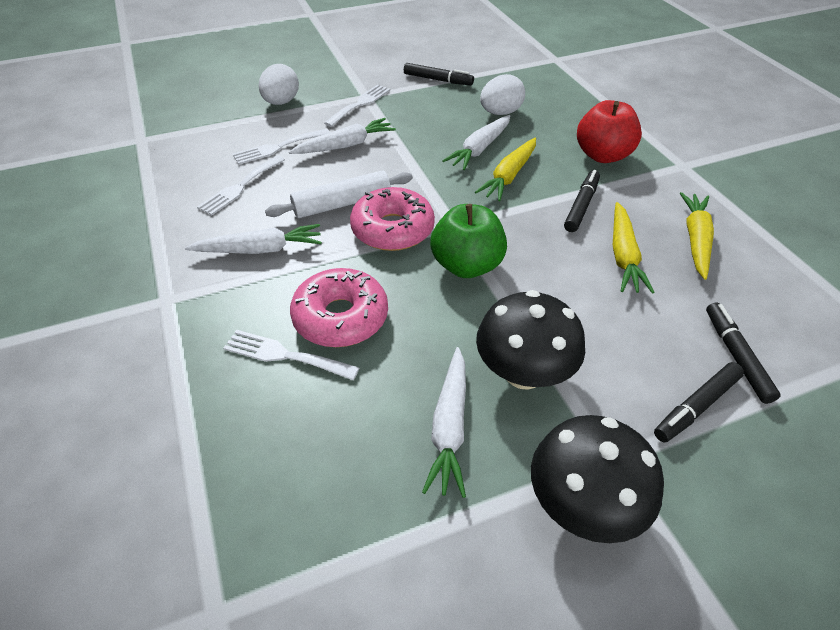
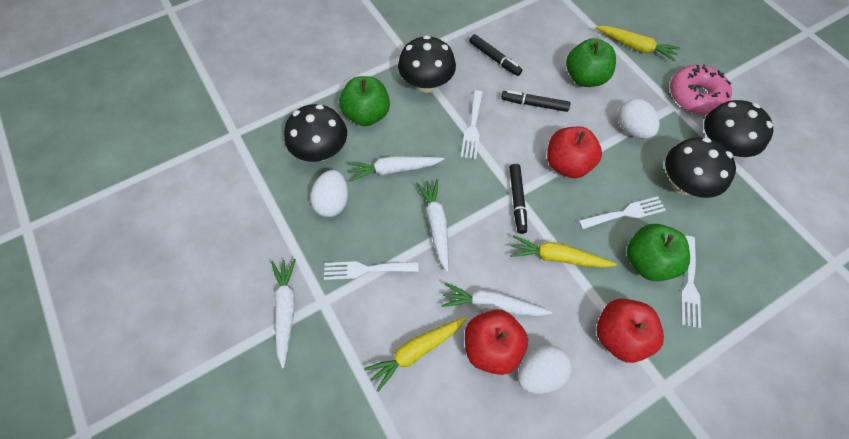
black marker: [404,63,474,85] [564,170,600,232] [654,362,744,442] [706,303,781,404] = 4 -> [469,34,522,76] [501,91,570,112] [509,164,527,234] = 3
black mushroom: [476,290,585,390] [531,415,664,543] = 2 -> [284,104,347,162] [398,35,456,93] [665,137,736,198] [704,100,773,157] = 4
green apple: [430,204,507,278] = 1 -> [339,76,390,126] [566,38,616,87] [627,224,690,281] = 3
pink donut: [290,268,388,347] [350,187,435,251] = 2 -> [670,65,732,115] = 1
red apple: [577,100,642,163] = 1 -> [465,309,528,375] [547,127,602,178] [596,299,664,363] = 3
white egg: [259,64,299,105] [480,74,525,115] = 2 -> [310,170,348,217] [518,345,571,394] [618,99,660,139] = 3
white rolling pin: [265,171,413,218] = 1 -> none = 0

